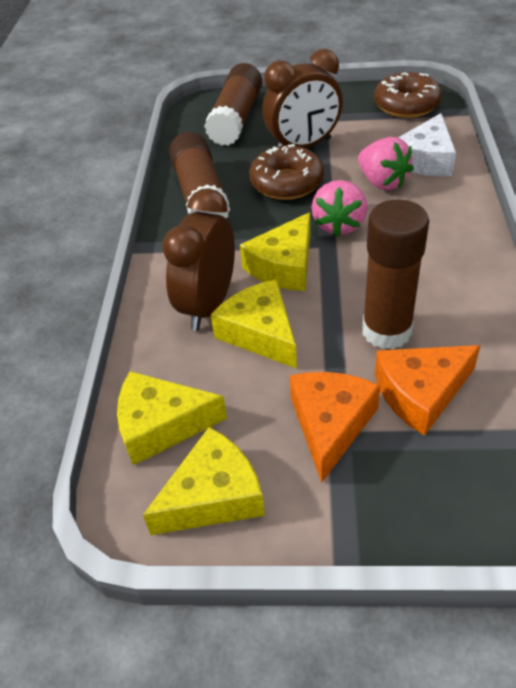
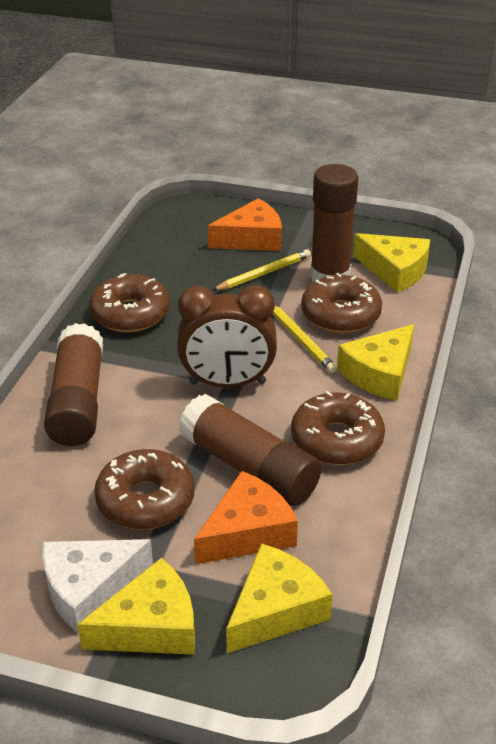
brown clock: [162,188,235,330] [262,49,343,148] = 2 -> [177,285,277,388] = 1
brown donut: [249,144,324,200] [374,72,442,118] = 2 -> [89,273,170,332] [94,449,195,530] [291,391,385,465] [301,273,382,333] = 4
pink strawberry: [311,180,367,237] [358,137,414,190] = 2 -> none = 0
yellow pencil: none = 0 -> [212,249,311,291] [272,305,337,373] = 2

